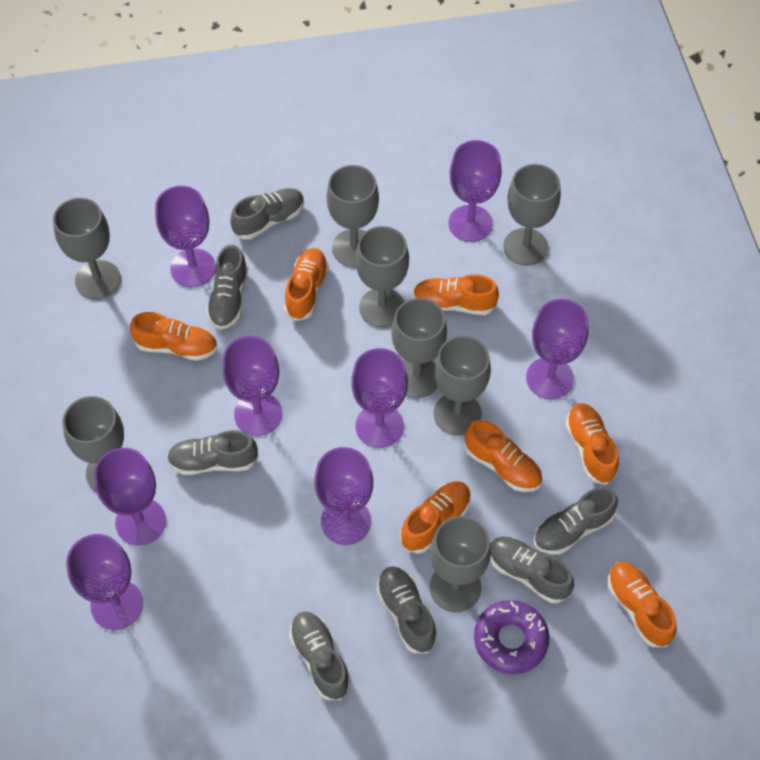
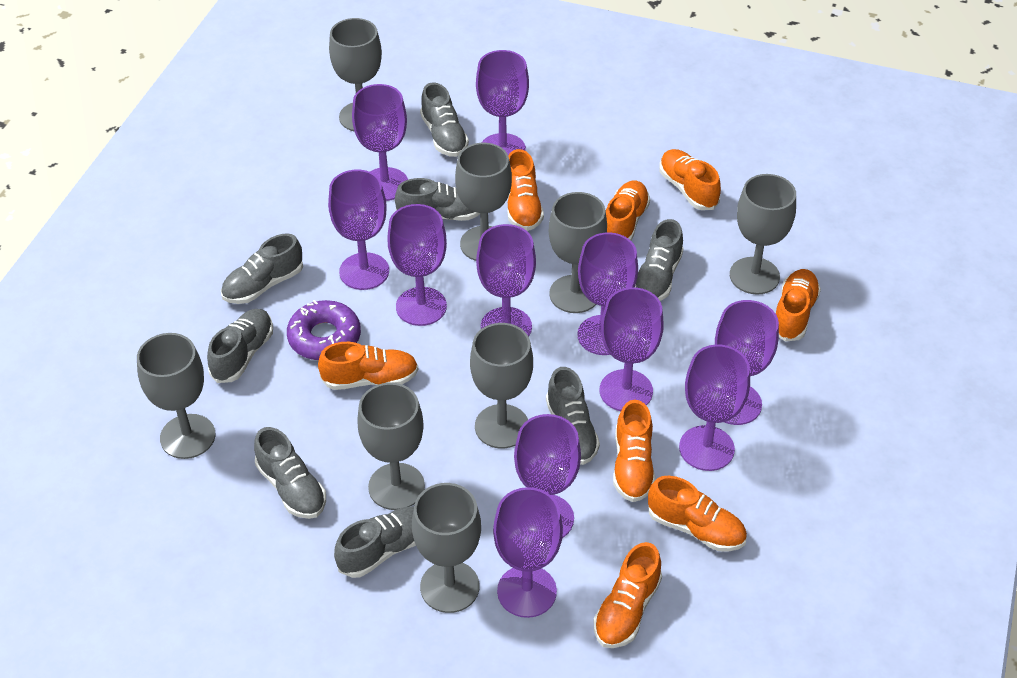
grey shoe: [167,430,259,475] [206,244,248,330] [230,188,304,240] [289,611,351,700] [377,566,437,653] [490,537,574,603] [533,487,618,555] = 7 -> [207,309,273,383] [221,233,303,304] [254,427,326,519] [334,506,416,578] [395,178,480,221] [420,82,469,157] [546,367,600,465] [635,219,684,301] = 8
orange shoe: [130,312,218,361] [284,248,329,321] [400,481,471,554] [413,274,499,315] [464,420,542,492] [565,403,619,485] [607,562,677,647] = 7 -> [318,342,418,390] [507,149,544,231] [594,542,662,648] [606,180,650,241] [613,400,655,502] [648,476,747,552] [659,149,721,210] [776,269,821,342] = 8
purple goblet: [66,534,143,630] [94,448,166,546] [155,186,216,287] [222,336,282,436] [314,447,373,545] [351,348,408,448] [448,140,502,242] [526,299,589,399] = 8 -> [328,169,389,290] [352,84,408,201] [388,204,447,326] [476,50,529,155] [476,224,536,337] [493,487,563,618] [514,414,581,538] [577,232,638,355] [600,287,664,411] [679,344,750,471] [715,300,779,425] = 11

